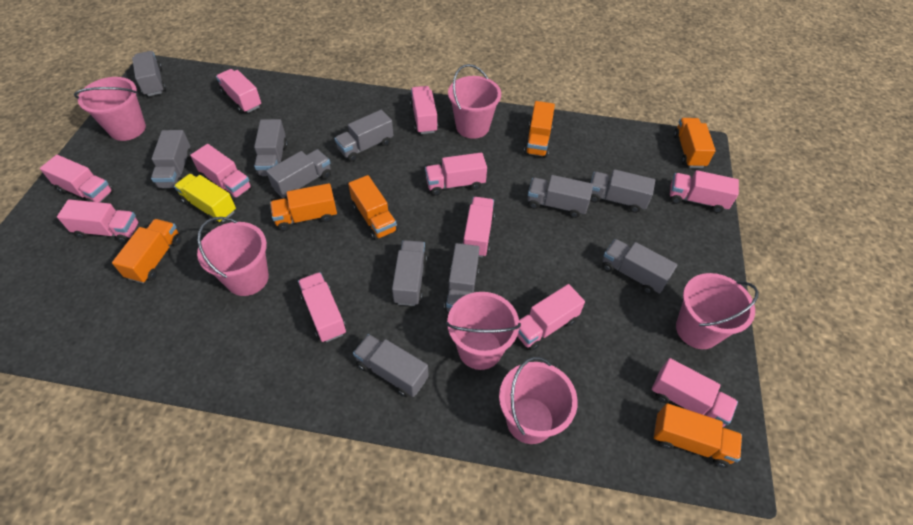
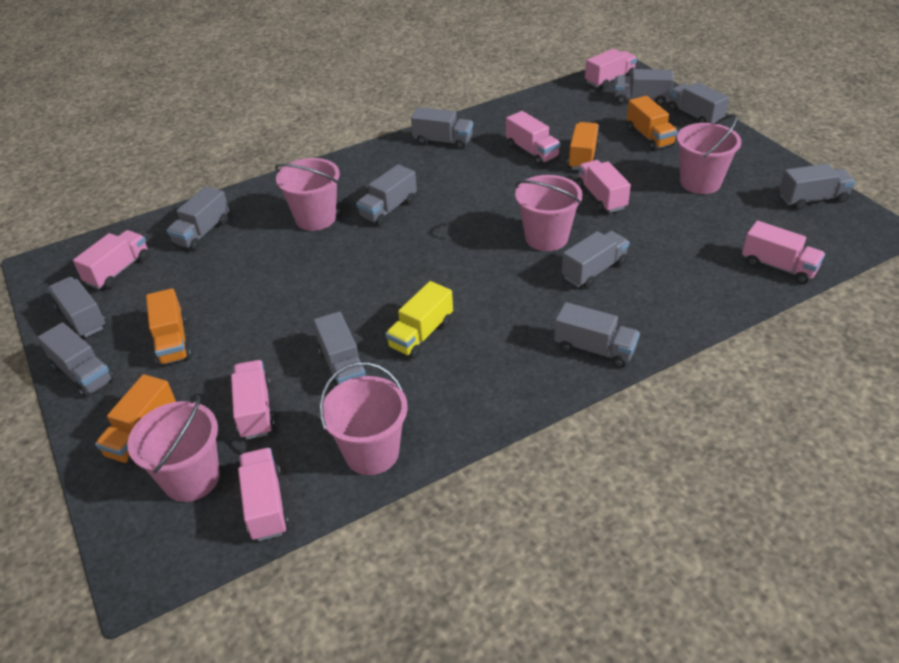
orange truck: [112,219,182,283] [270,183,337,231] [348,175,398,240] [524,101,555,158] [653,403,742,468] [674,118,716,168] = 6 -> [95,374,176,465] [146,288,191,366] [567,122,600,170] [626,96,677,151] = 4
pink bucket: [74,77,146,141] [197,217,269,296] [446,292,521,370] [448,64,501,139] [499,357,578,444] [676,273,759,349] = 6 -> [127,395,220,502] [275,158,340,231] [319,362,408,475] [515,175,582,251] [677,114,741,194] = 5
pink truck: [40,155,114,202] [57,199,139,243] [190,144,252,201] [216,69,261,113] [298,272,346,342] [410,86,438,134] [425,153,487,195] [462,197,495,257] [517,284,585,351] [652,358,738,427] [670,170,739,213] = 11 -> [73,230,149,289] [231,360,275,439] [238,448,289,541] [506,111,561,166] [577,160,631,213] [585,49,637,89] [742,221,825,284] = 7

